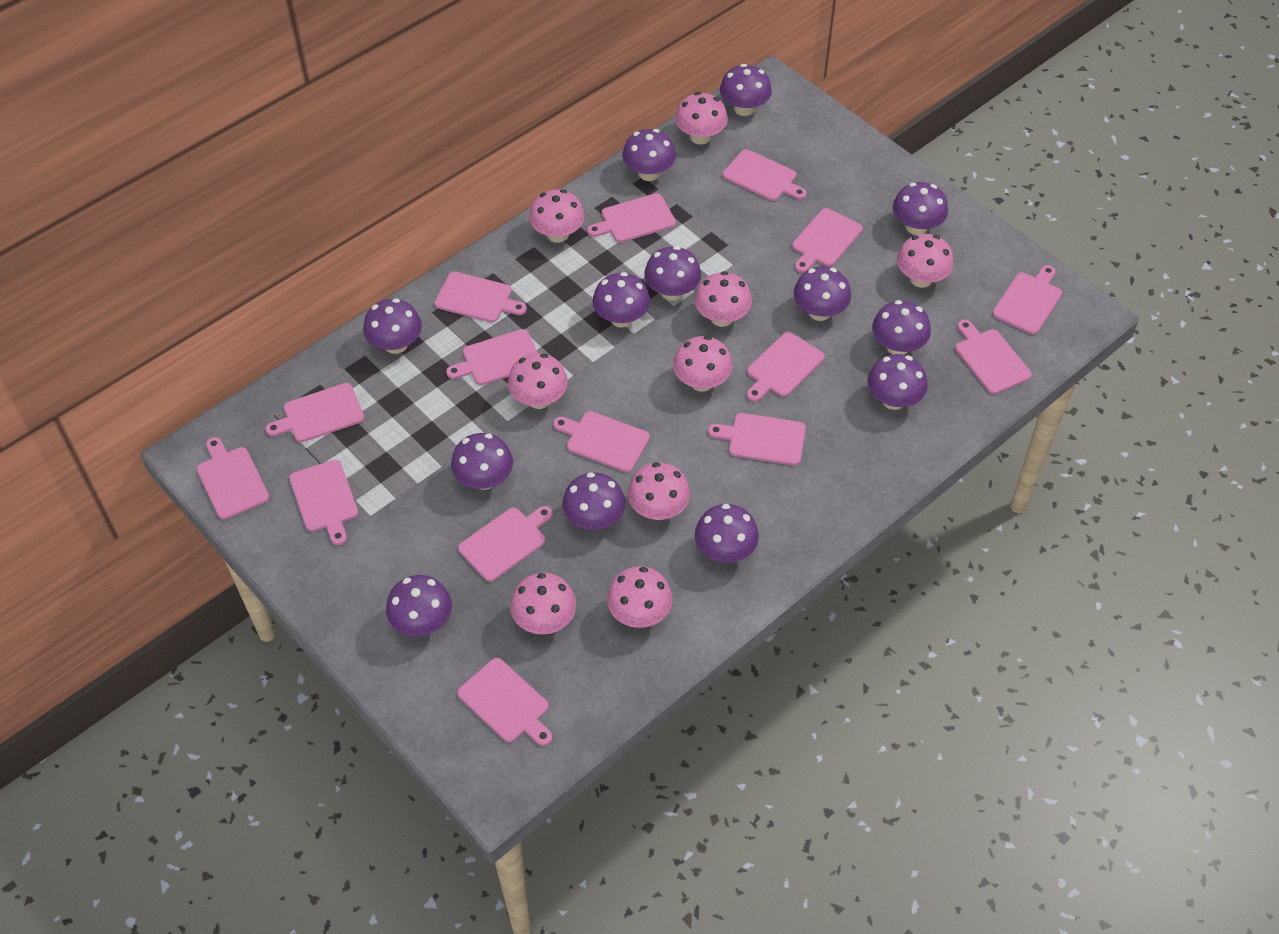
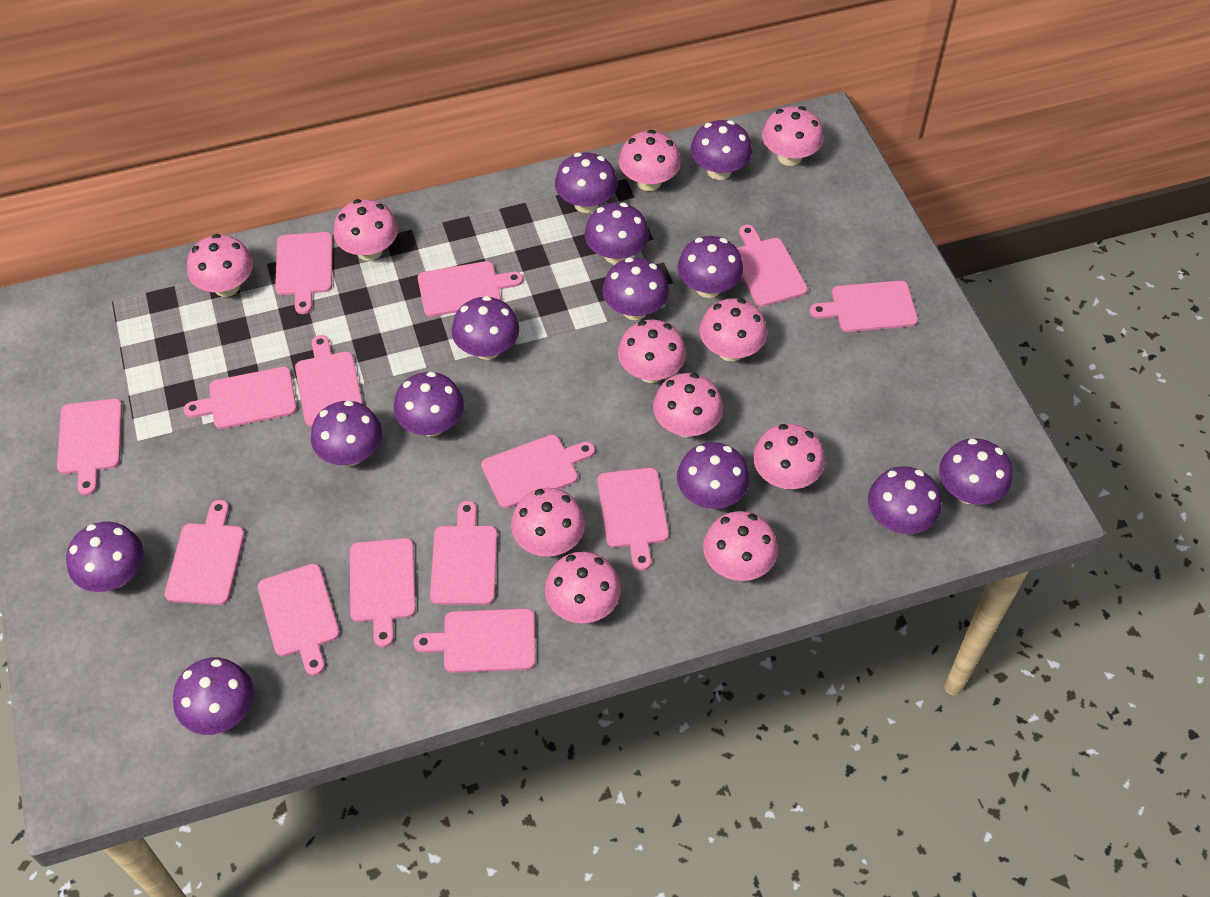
pink cutting board: [197,437,269,520] [266,383,364,442] [289,460,358,545] [434,271,527,322] [446,329,538,385] [457,658,552,746] [458,506,553,582] [553,411,650,473] [587,193,676,242] [708,413,806,466] [723,149,807,201] [747,332,825,402] [792,208,863,273] [955,320,1032,394] [992,265,1062,335] = 15 -> [57,399,122,495] [165,500,244,605] [184,367,297,429] [258,564,340,676] [275,232,333,314] [295,335,363,427] [350,538,416,647] [413,608,536,673] [418,261,523,317] [430,501,497,605] [481,435,595,508] [597,468,669,571] [737,225,808,307] [810,281,918,332] = 14
pink mushroom: [508,353,568,409] [510,573,576,635] [529,189,585,243] [607,566,673,628] [627,462,690,520] [673,336,733,392] [675,92,728,144] [694,271,752,327] [897,234,954,288] = 9 -> [187,234,253,297] [333,199,398,261] [511,488,585,557] [545,551,621,623] [618,320,686,383] [619,130,681,191] [653,373,723,437] [699,298,767,362] [703,511,778,581] [753,424,825,489] [762,106,824,166] = 11

